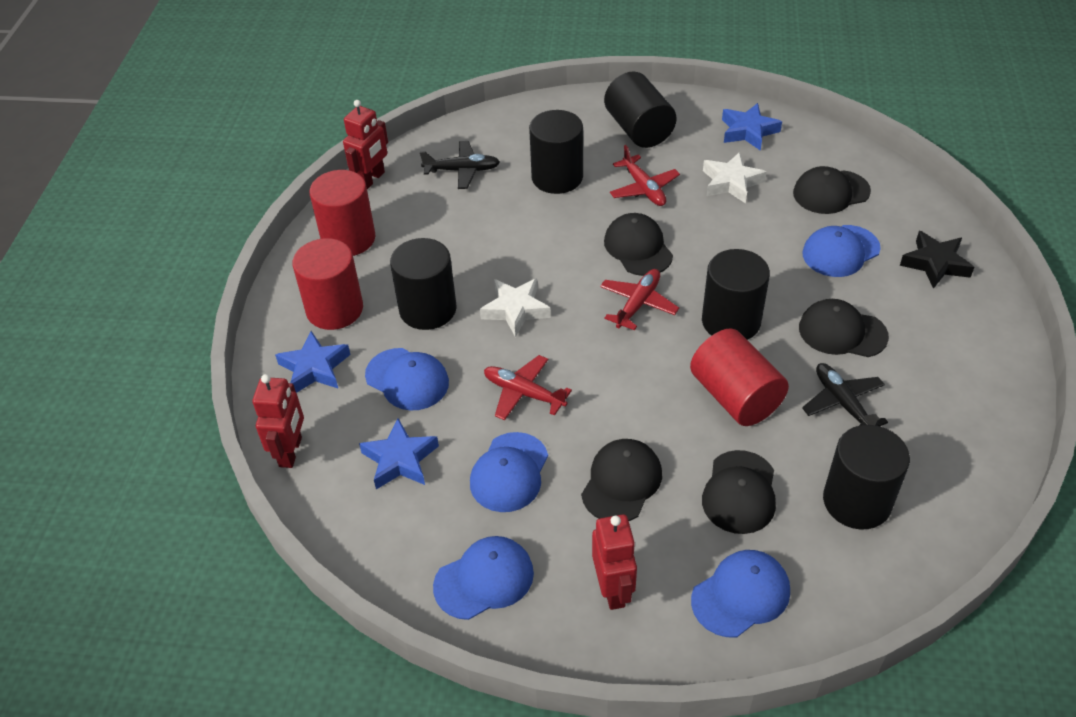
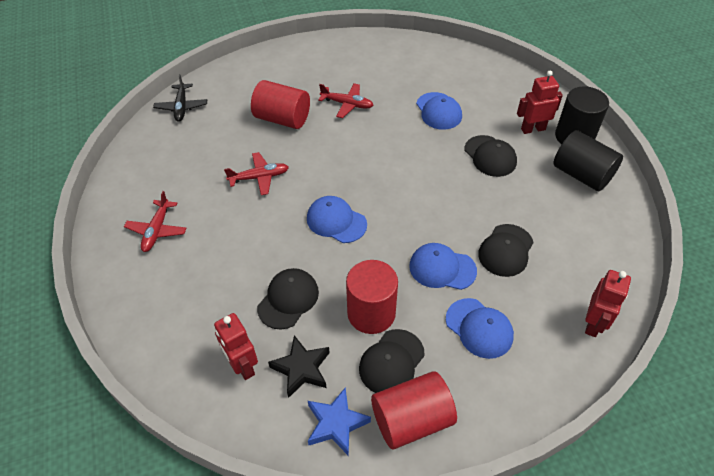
black cap: [581,439,662,521] [604,213,673,276] [702,450,776,534] [793,166,871,214] [799,299,889,357] = 5 -> [257,268,319,329] [359,329,425,393] [465,135,517,177] [478,224,534,277] = 4
black cylinder: [390,238,457,330] [529,110,583,194] [604,71,677,148] [702,249,770,340] [823,425,910,529] = 5 -> [553,130,623,191] [555,86,609,144] = 2
black plane: [420,141,500,189] [802,363,888,426] = 2 -> [153,74,207,122] = 1
blue cap: [365,348,449,410] [433,536,534,620] [470,432,548,512] [691,550,790,637] [802,225,881,277] = 5 -> [307,196,367,243] [409,243,477,290] [416,92,462,130] [446,298,514,359] = 4
blue star: [275,331,351,393] [359,418,439,489] [722,103,782,151] = 3 -> [308,387,371,456] = 1
white star: [480,278,551,337] [703,152,766,203] = 2 -> none = 0

